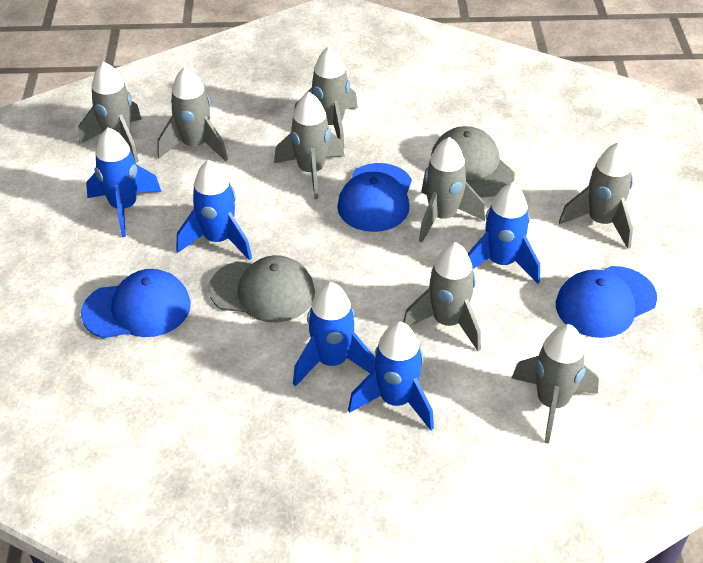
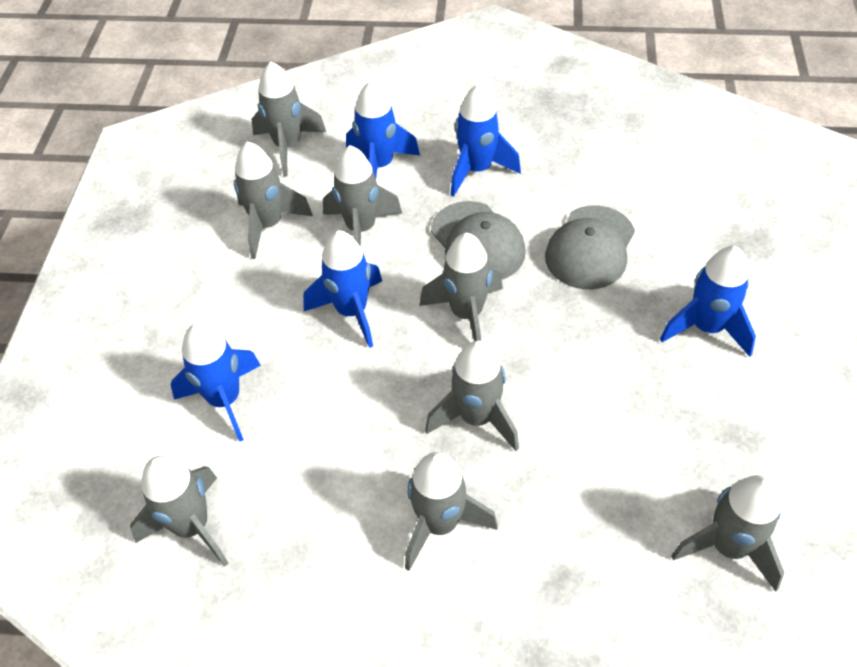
blue cap: [81,269,191,338] [337,163,412,232] [556,266,657,338] = 3 -> none = 0

